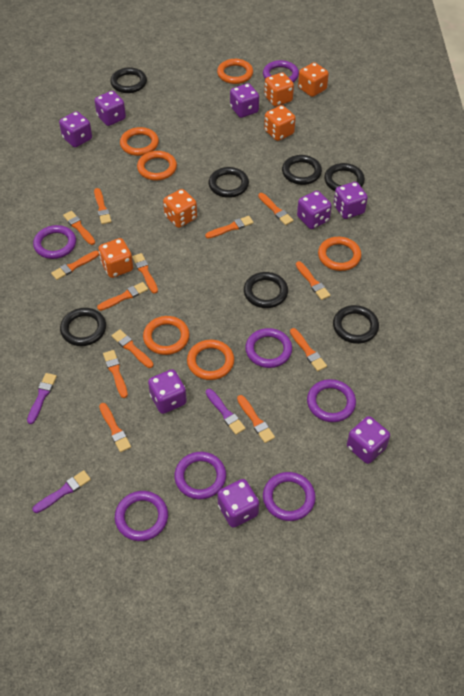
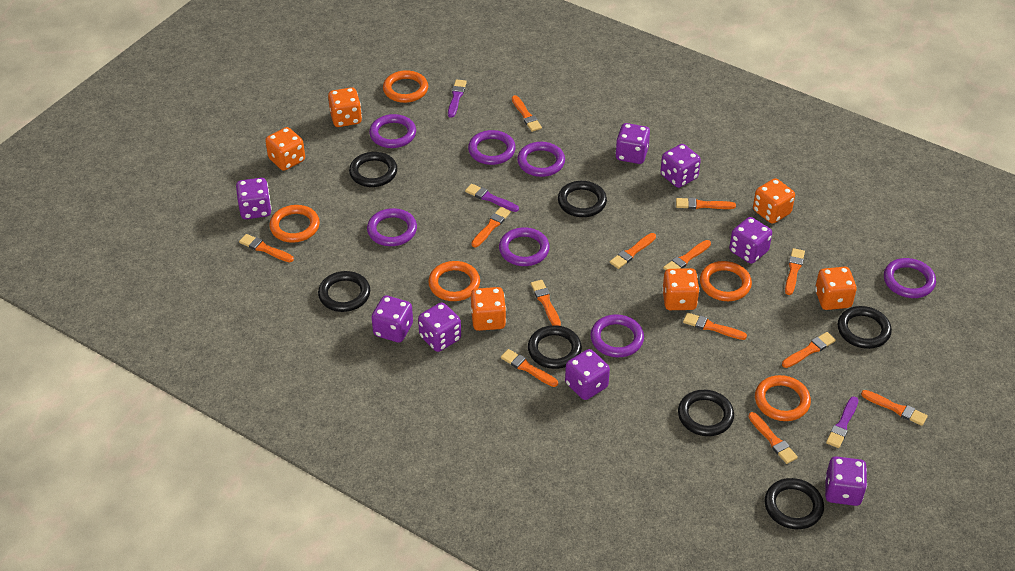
orange dice: [98,238,133,278] [163,189,197,228] [264,73,294,107] [264,105,295,141] [298,62,329,97] = 5 -> [265,127,305,171] [328,87,362,127] [471,287,506,331] [662,268,700,310] [753,178,795,224] [815,267,857,310] = 6
orange ring: [120,127,159,156] [137,151,177,181] [143,316,190,355] [187,340,234,380] [217,59,253,84] [318,237,361,271] = 6 -> [269,205,320,243] [383,70,428,103] [428,261,480,301] [700,261,752,301] [755,375,811,421] = 5

